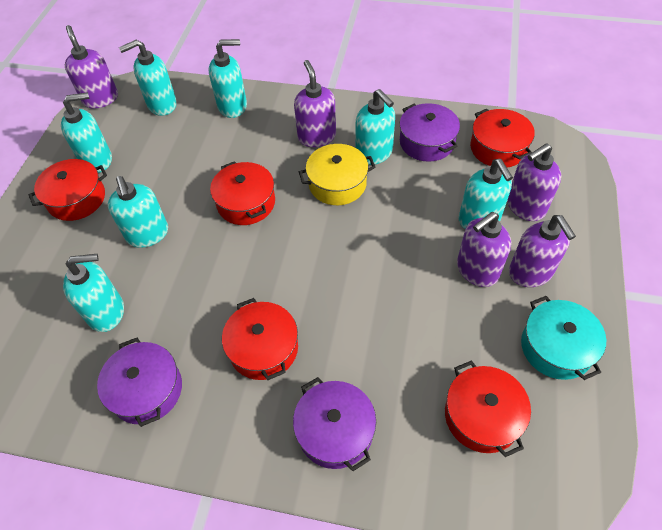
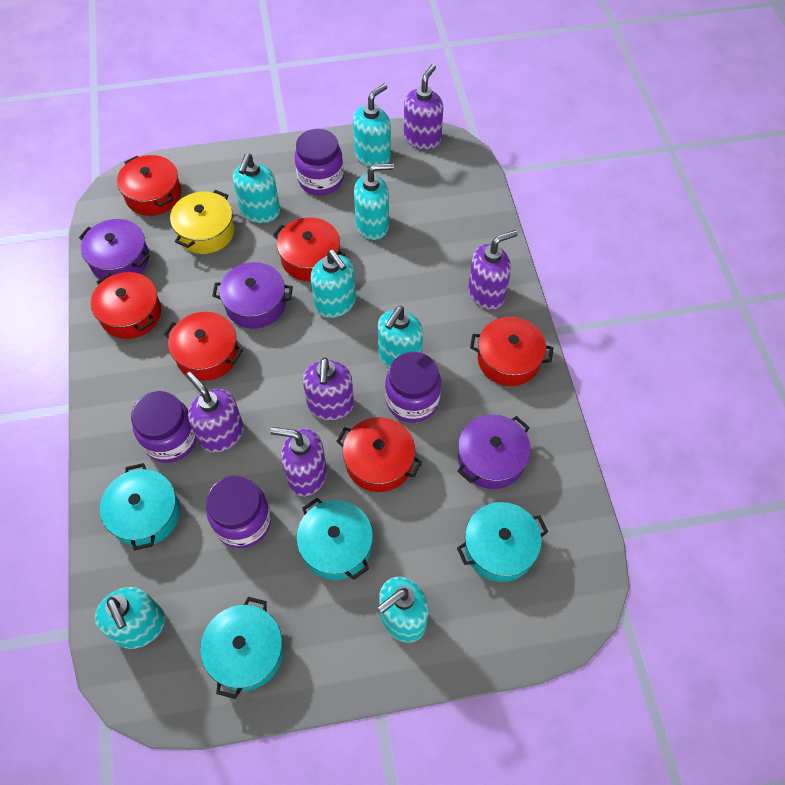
purple jar: none = 0 -> [131,391,197,463] [206,476,271,548] [295,129,344,195] [385,352,441,423] = 4
red pot: [29,159,107,221] [210,161,275,225] [222,298,298,380] [445,361,531,457] [470,109,535,168] = 5 -> [91,272,161,339] [117,155,181,216] [164,312,243,381] [273,217,345,281] [336,417,422,492] [470,317,553,386] = 6
turquoise pot: [521,296,606,380] = 1 -> [100,463,180,550] [200,597,283,699] [296,498,373,580] [457,502,548,582] = 4

